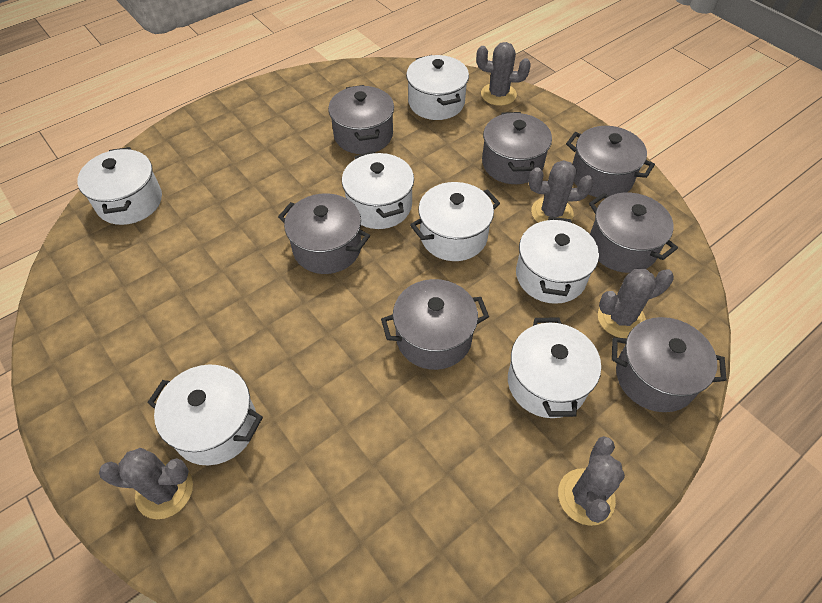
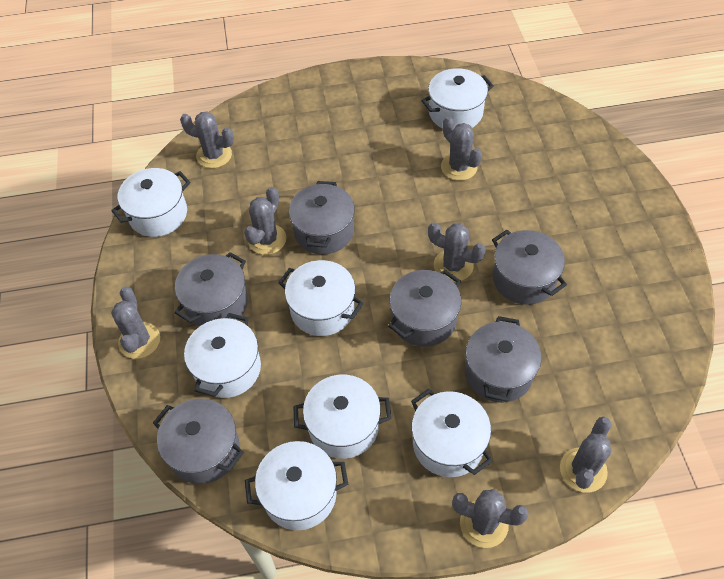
grey cactus: [99,448,193,519] [476,42,531,106] [529,160,594,223] [558,436,625,526] [598,269,674,338] = 5 -> [111,286,160,359] [180,112,234,168] [244,187,286,255] [428,222,486,282] [441,116,482,181] [452,489,529,548] [560,417,612,493] = 7
grey pot: [278,193,370,274] [328,85,394,154] [381,279,489,370] [482,112,552,184] [566,126,655,197] [589,192,678,273] [612,317,727,412] = 7 -> [153,398,244,484] [175,252,248,327] [289,181,355,254] [388,270,461,347] [465,316,541,403] [492,230,567,305] = 6

